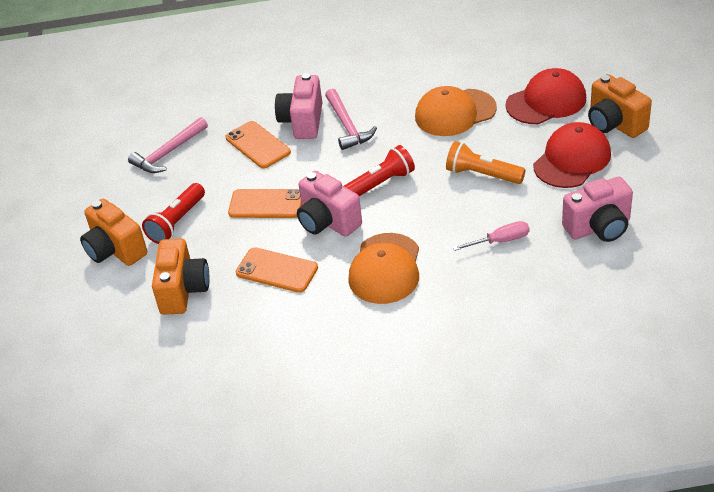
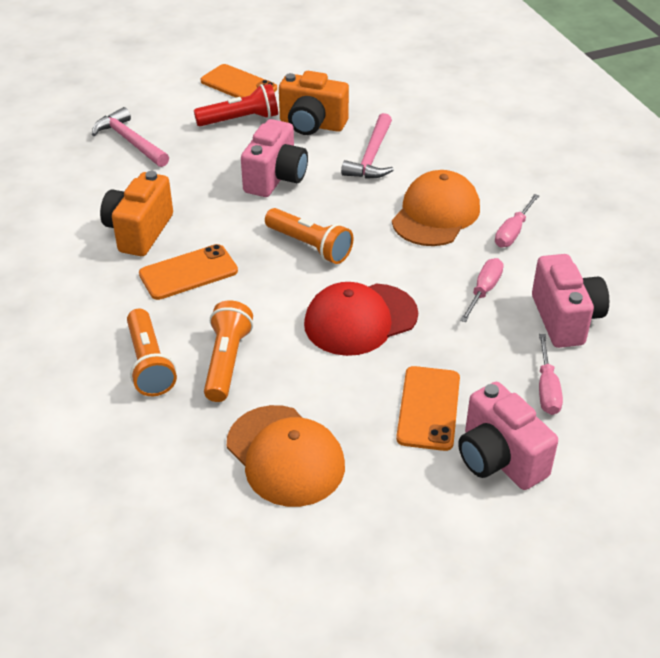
orange camera: [80,199,147,266] [152,238,210,315] [588,74,652,138] = 3 -> [100,171,173,256] [279,71,349,135] = 2
orange flashlight: [446,141,526,184] = 1 -> [127,309,177,396] [204,300,253,402] [265,208,353,264] = 3
pink screwdriver: [453,221,529,251] = 1 -> [460,258,504,322] [495,194,539,247] [539,334,563,415] = 3
red cap: [506,68,586,124] [533,122,611,188] = 2 -> [304,282,418,356] = 1
red flashlight: [142,183,205,244] [344,145,415,196] = 2 -> [194,84,278,126] = 1

